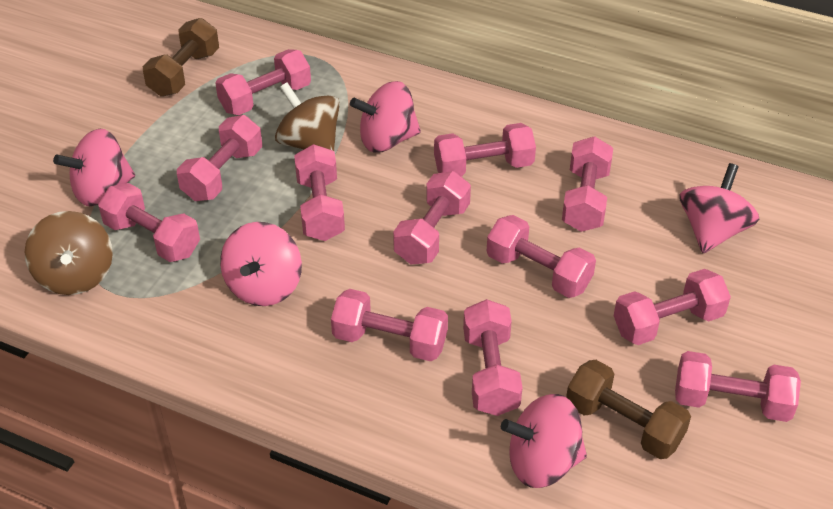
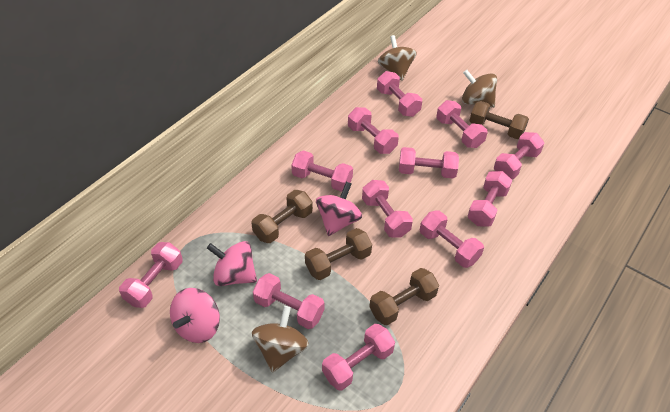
brown dumbbell: [143,18,219,97] [566,360,691,459] = 2 -> [251,190,313,243] [305,228,372,280] [369,268,439,325] [469,101,529,139] = 4
brown spinning top: [24,211,113,295] [275,83,340,151] = 2 -> [252,306,309,373] [378,35,417,81] [462,70,497,108] = 3
pink spinning top: [53,129,135,206] [220,222,302,306] [350,81,421,152] [501,394,587,488] [680,163,759,253] = 5 -> [170,288,220,343] [207,241,257,286] [316,182,362,236] = 3

